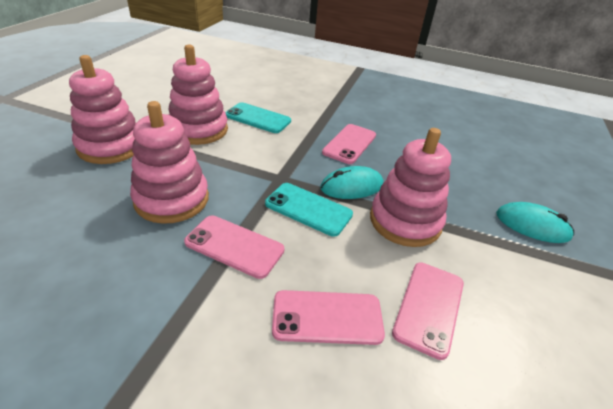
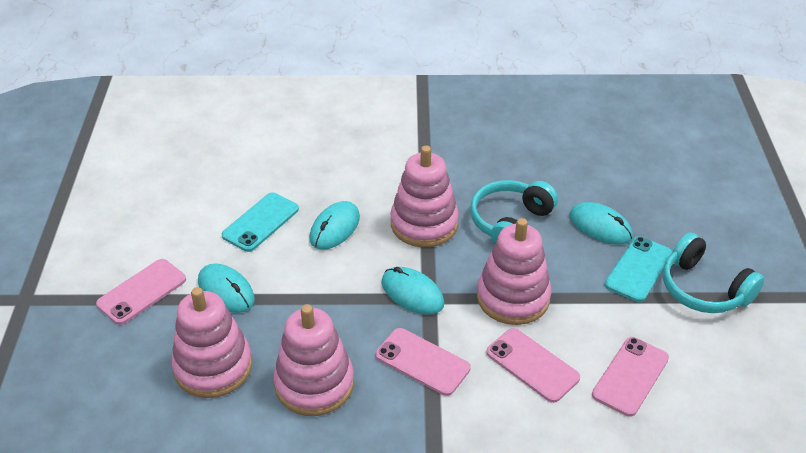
turquoise headphones: none = 0 -> [470,180,558,244] [663,232,764,313] = 2
turquoise mouse: [320,166,384,199] [496,202,574,243] = 2 -> [198,264,255,313] [309,201,360,250] [381,267,444,315] [569,202,633,245] = 4

